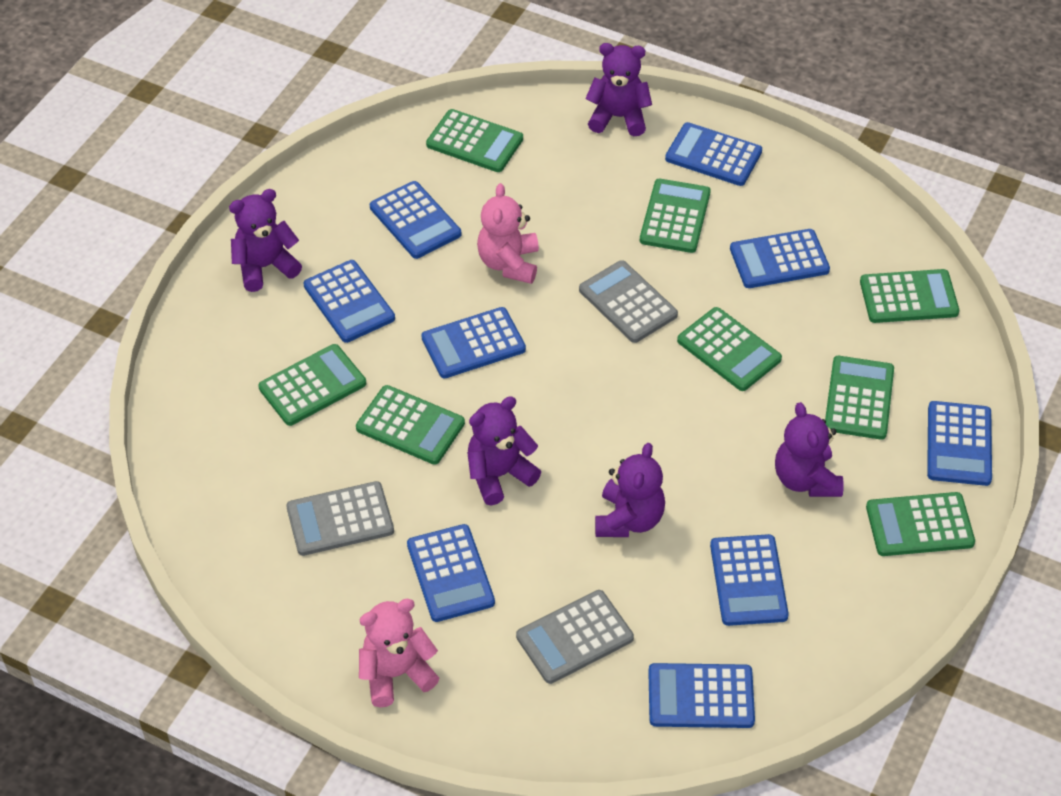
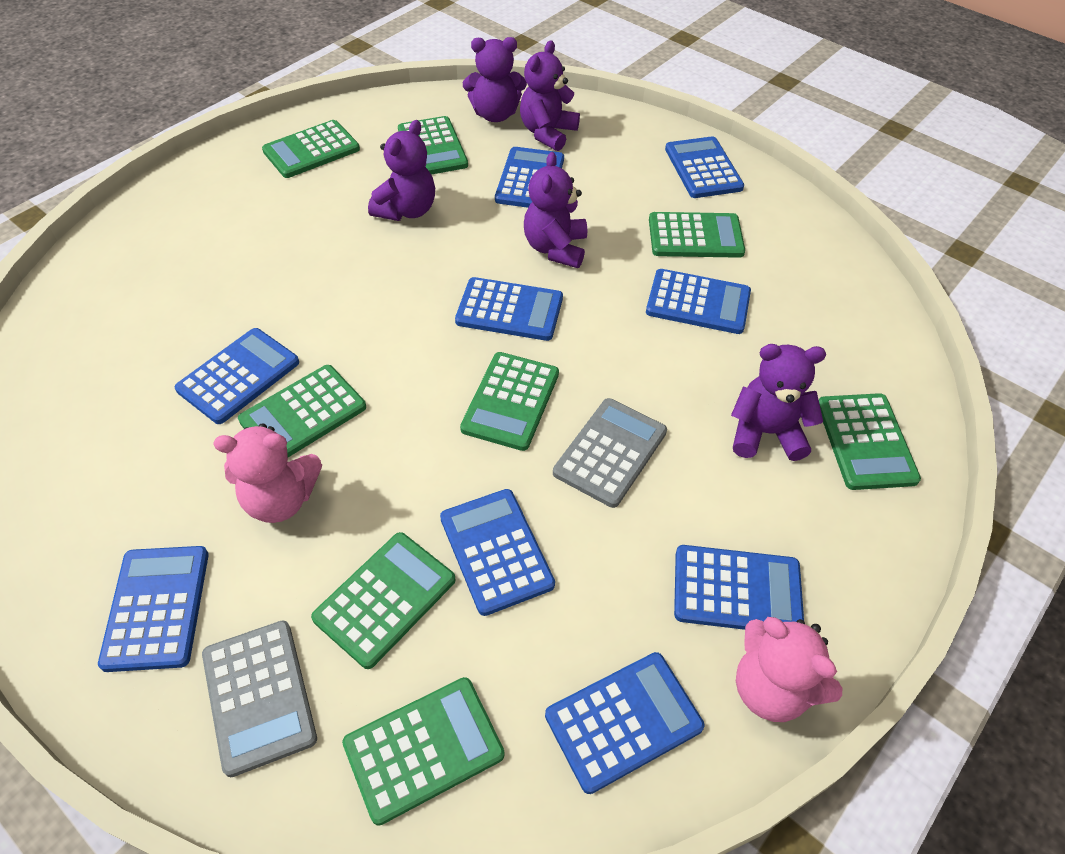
grey calculator: [286,481,394,556] [516,590,634,684] [579,260,678,343] = 3 -> [202,621,317,777] [553,398,667,508] = 2

